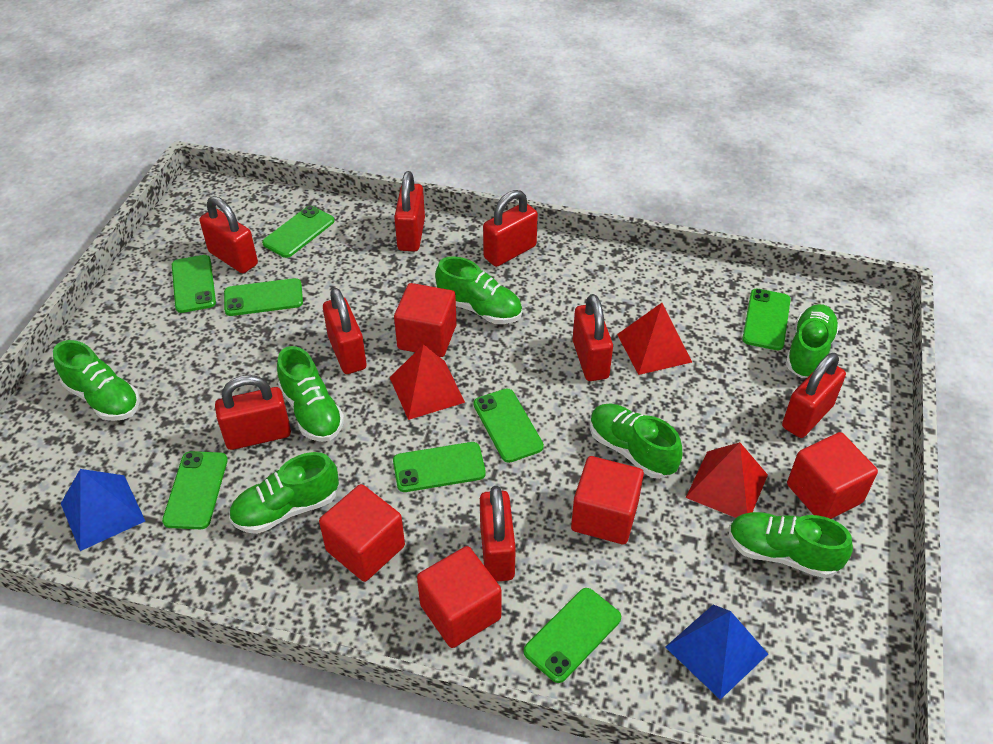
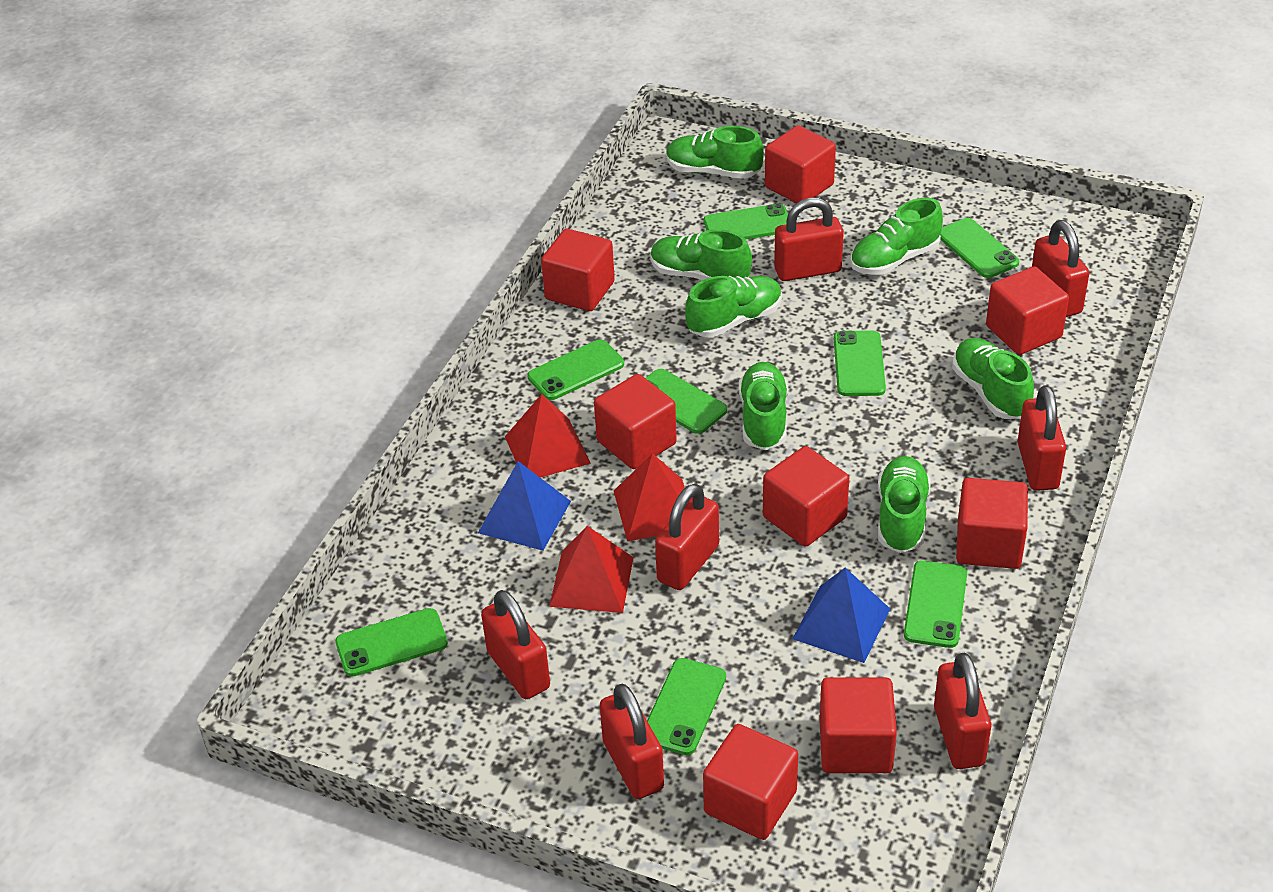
red cube: [319,484,405,582] [394,283,457,357] [417,546,502,648] [571,456,644,544] [787,432,878,519] = 5 -> [541,229,615,311] [594,374,677,469] [703,724,798,840] [763,446,849,547] [765,125,836,203] [819,678,897,773] [956,478,1028,569] [986,266,1069,355] = 8
red padlock: [200,196,258,273] [215,375,291,450] [323,288,367,374] [394,171,425,251] [480,486,516,582] [483,190,538,267] [573,294,613,381] [782,353,846,438] = 8 -> [481,590,550,699] [600,684,664,799] [655,484,719,590] [774,198,844,281] [934,653,991,769] [1017,385,1066,491] [1032,220,1089,317] = 7

